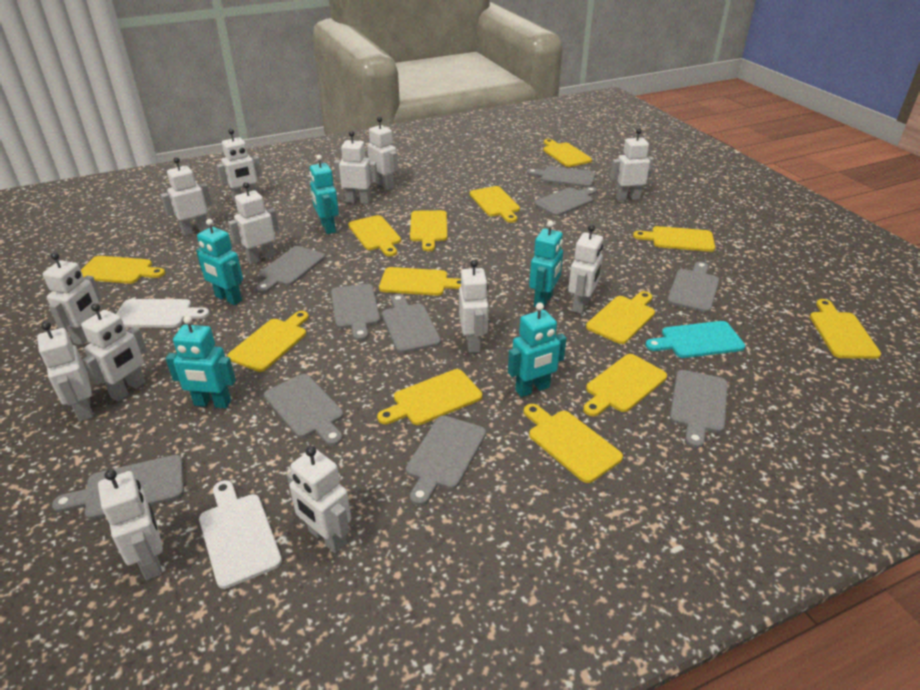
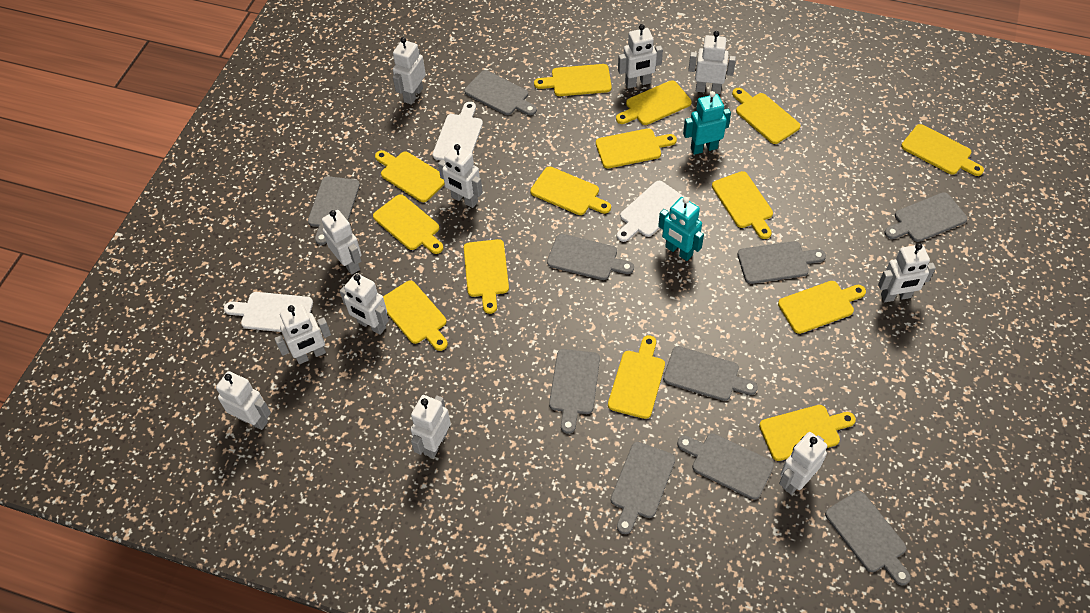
turquoise cutting board: [645,321,745,358] = 1 -> none = 0
turquoise robot: [166,316,236,408] [196,219,243,305] [310,155,339,234] [508,302,567,397] [529,220,563,308] = 5 -> [658,197,704,261] [683,91,731,155] = 2
white cutting board: [116,299,209,328] [199,480,282,589] = 2 -> [224,292,313,332] [433,102,483,160] [617,181,684,242] = 3
white robot: [37,322,93,421] [43,252,101,345] [81,303,147,401] [98,469,163,580] [161,157,212,236] [216,129,262,203] [228,182,279,264] [287,446,351,553] [334,131,378,204] [367,117,398,190] [459,260,489,353] [568,225,603,314] [610,128,654,201] = 13 -> [216,371,271,430] [274,304,331,364] [322,210,362,274] [340,273,389,335] [393,37,426,105] [411,395,451,458] [438,144,483,208] [618,24,663,89] [688,31,736,94] [779,432,827,495] [878,243,936,302] = 11
yellow cutting board: [81,256,165,284] [227,311,309,372] [348,215,401,257] [377,369,482,425] [379,267,461,296] [410,210,447,251] [470,186,520,223] [524,404,623,483] [543,139,592,167] [583,354,667,416] [586,291,655,344] [633,226,715,252] [810,299,881,359] = 13 -> [373,194,443,254] [375,150,445,202] [383,280,448,351] [464,239,509,314] [530,167,611,215] [534,64,612,96] [596,128,677,168] [608,335,665,419] [616,80,692,125] [712,171,773,239] [732,88,801,144] [759,405,856,461] [778,281,866,334] [901,124,984,176] = 14

